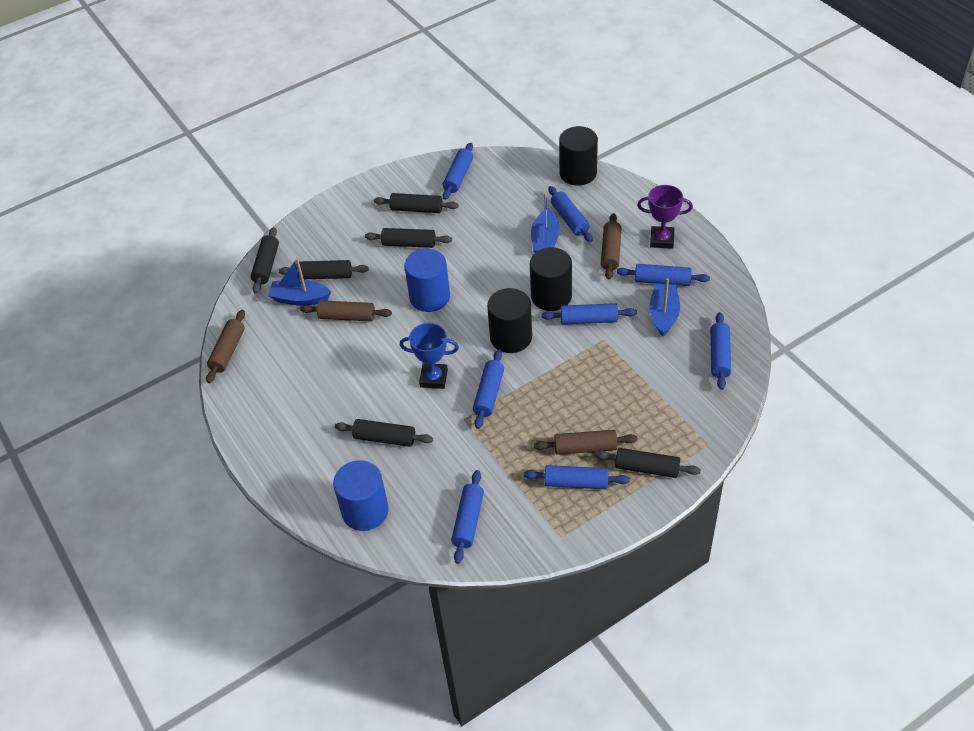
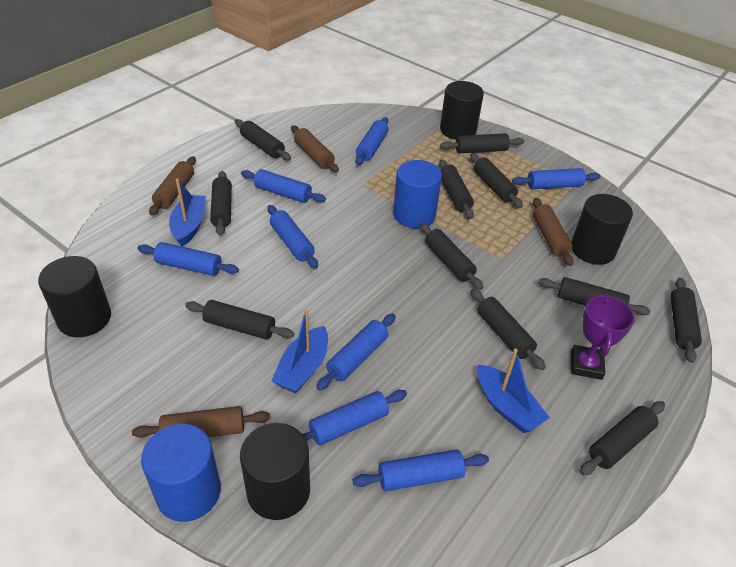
black cylinder: [487,288,532,353] [530,247,572,311] [559,126,598,186] = 3 -> [38,256,111,337] [240,423,310,520] [440,81,484,140] [571,194,633,265] = 4
black rolling pin: [251,227,279,294] [279,260,369,279] [335,419,433,447] [365,228,452,248] [374,193,459,213] [595,448,701,478] = 6 -> [185,300,294,340] [210,171,232,236] [235,119,291,160] [420,223,483,290] [439,159,474,219] [440,133,524,153] [470,153,523,208] [471,288,546,370] [538,277,650,315] [580,401,665,476] [670,278,702,363] = 11
blue trophy: [400,323,459,389] = 1 -> none = 0

